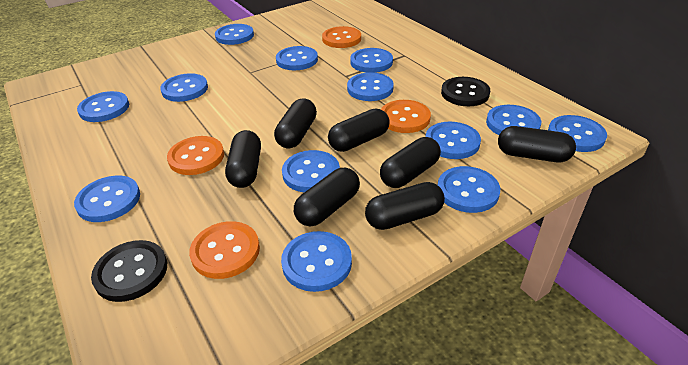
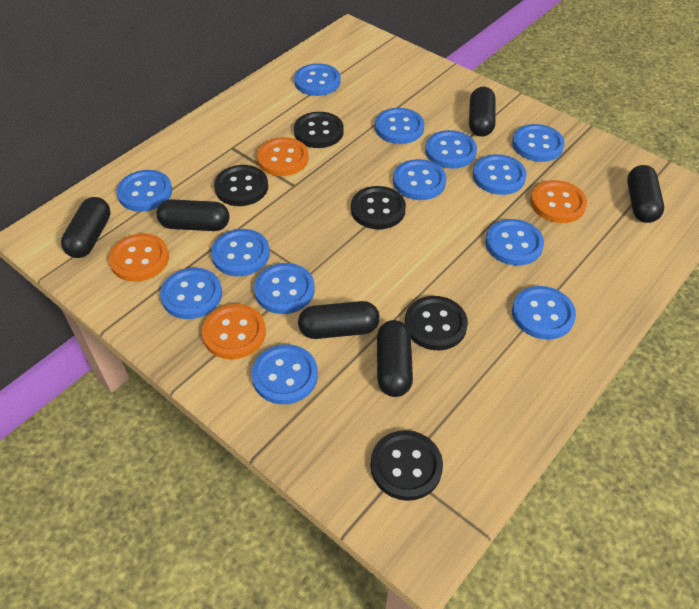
black button: [91,240,167,302] [441,77,490,106] = 2 -> [214,165,268,206] [294,112,344,148] [351,186,406,229] [371,430,443,501] [405,296,468,350] = 5
black capsule: [225,130,261,188] [274,98,317,148] [294,168,360,226] [328,109,390,152] [365,182,445,230] [380,137,441,188] [498,126,576,162] = 7 -> [61,197,111,258] [156,199,229,231] [298,301,380,339] [377,320,413,397] [469,87,496,137] [627,165,664,223] = 6

